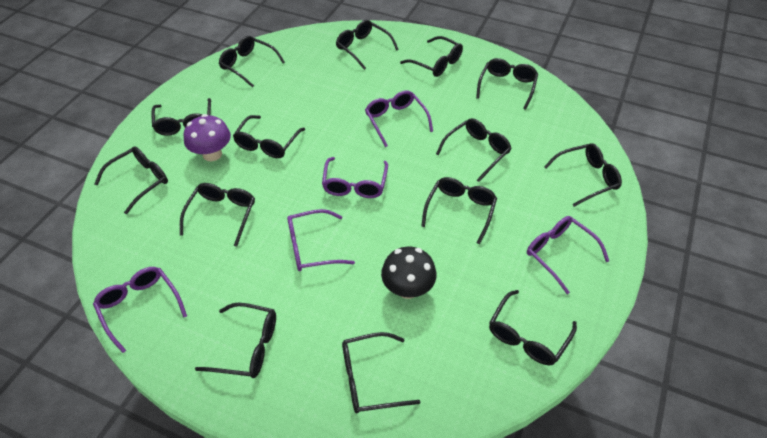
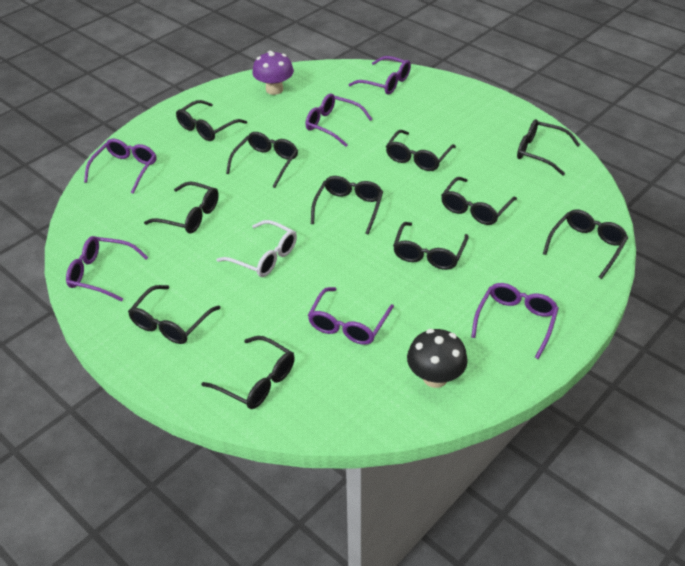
black glasses: [95,146,168,214] [152,98,211,136] [180,183,255,247] [195,302,276,378] [219,36,285,88] [233,115,305,158] [336,20,399,70] [342,332,421,413] [400,36,463,77] [421,177,497,244] [436,118,512,182] [476,58,538,110] [489,290,577,365] [544,143,622,207] = 14 -> [128,285,220,344] [144,182,219,233] [176,100,247,141] [201,336,295,409] [226,132,298,188] [311,176,383,235] [386,130,456,171] [393,222,469,270] [441,177,517,225] [517,119,580,176] [543,210,628,279] = 11
purple glasses: [93,267,187,353] [287,209,355,271] [322,157,388,198] [365,90,433,147] [527,216,609,294] = 5 -> [66,236,148,302] [84,138,156,194] [305,94,372,147] [308,287,394,345] [349,56,411,95] [471,283,559,359] = 6
white glasses: none = 0 -> [216,220,297,277] = 1

